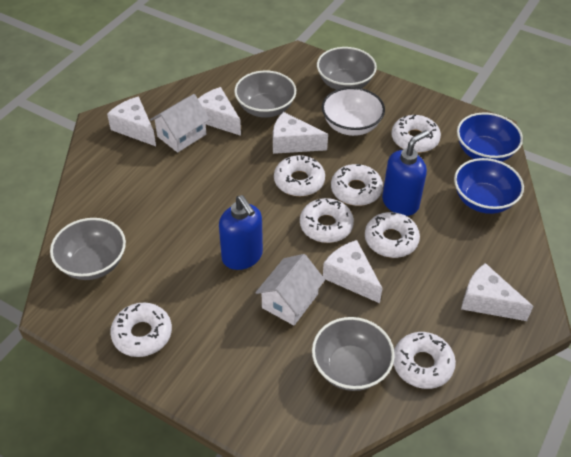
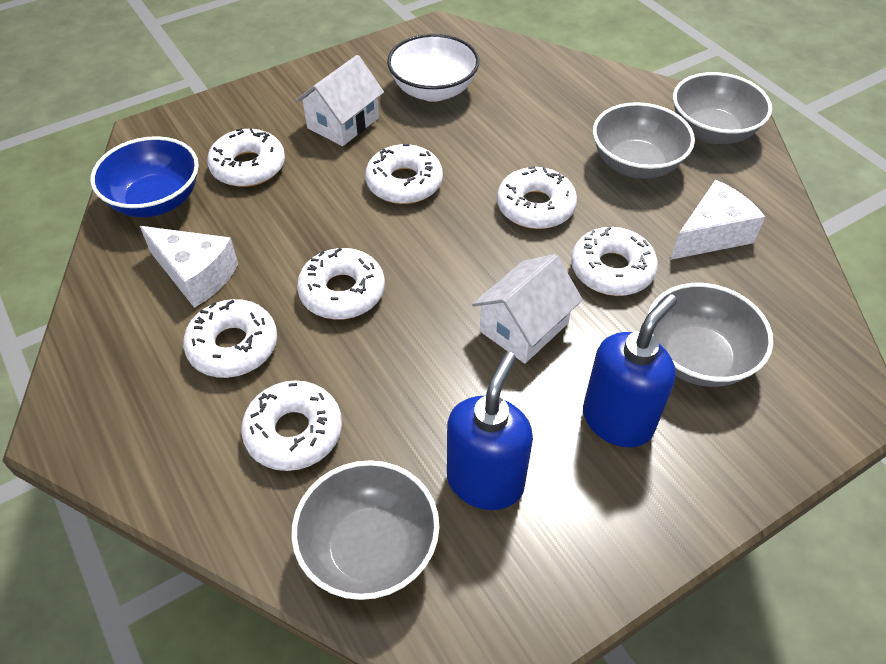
blue bowl: [454,158,524,214] [457,112,523,162] = 2 -> [91,136,199,217] = 1
white cheese: [107,96,156,146] [198,87,241,136] [273,112,328,154] [323,240,383,303] [461,263,534,321] = 5 -> [140,226,238,308] [670,180,765,260] = 2

